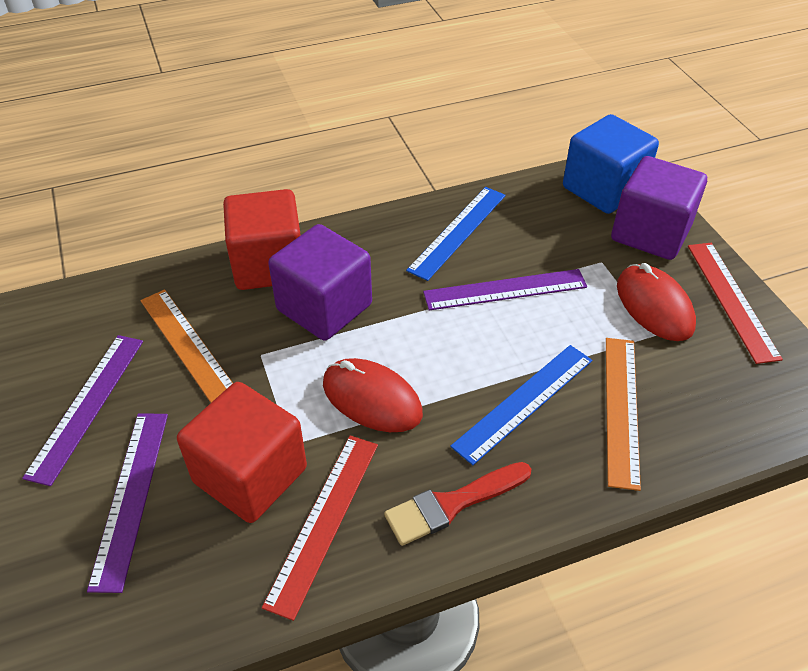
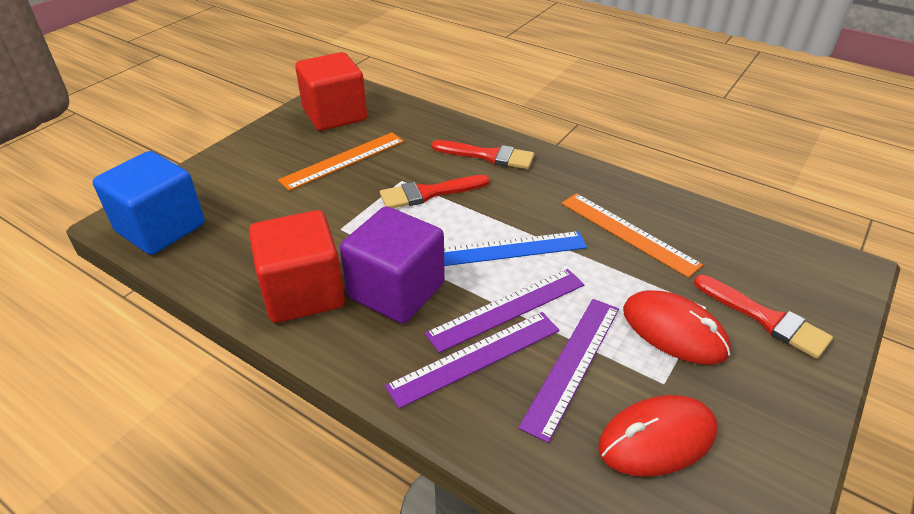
blue ruler: [406,187,506,281] [450,345,592,465] = 2 -> [444,231,587,266] = 1
purple cube: [268,224,372,340] [611,156,707,260] = 2 -> [340,206,445,323] = 1
red brush: [384,462,531,546] = 1 -> [380,175,490,208] [432,140,534,169] [694,275,833,359] = 3
red ruler: [262,435,378,621] [688,243,783,364] = 2 -> none = 0

